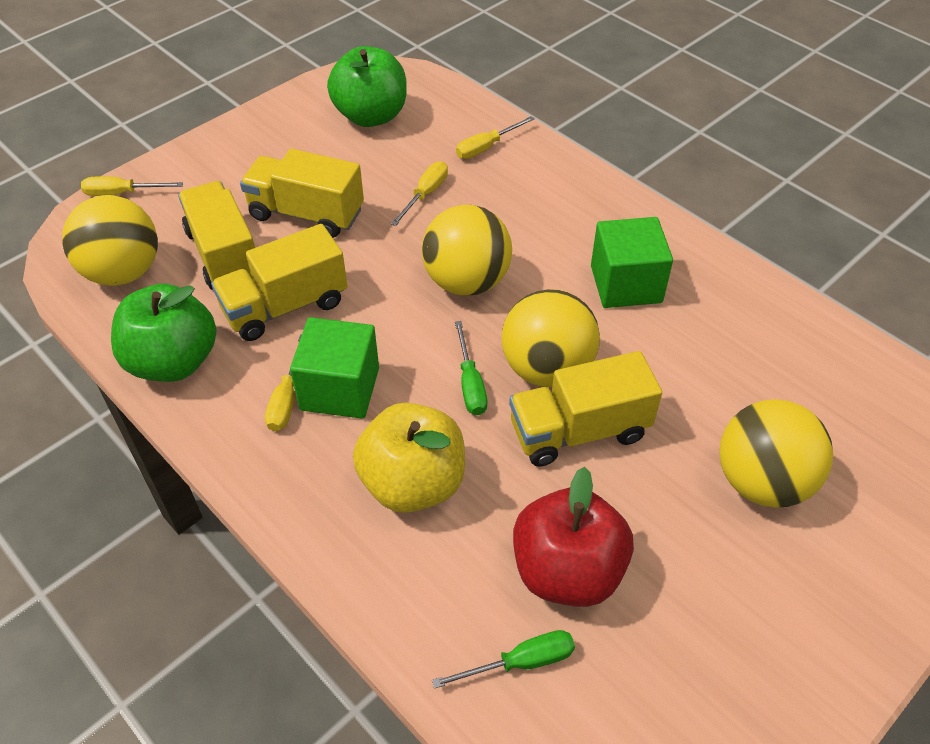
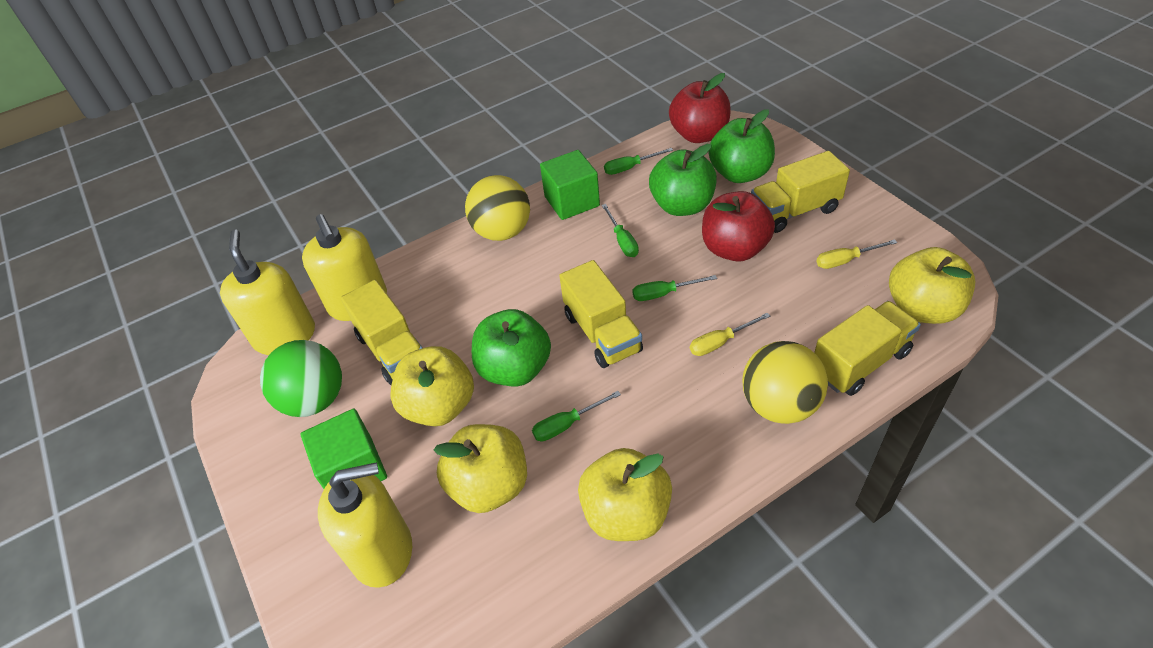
green apple: [111,283,216,382] [327,46,407,127] = 2 -> [472,309,551,387] [649,144,717,216] [708,109,775,183] = 3
green ball: none = 0 -> [260,340,342,417] = 1
green screwdriver: [432,630,575,689] [455,321,487,415] = 2 -> [532,391,621,441] [602,204,639,257] [604,148,673,175] [632,275,717,301] = 4
red apple: [513,467,634,607] = 1 -> [669,73,730,143] [702,191,775,261] = 2
yellow apple: [353,403,465,513] = 1 -> [391,346,474,426] [434,424,527,513] [578,448,672,541] [889,247,975,324] = 4
yellow ball: [62,195,158,286] [422,205,512,296] [502,289,600,387] [719,399,833,508] = 4 -> [465,175,530,241] [742,341,828,424] = 2
yellow screwdriver: [81,176,183,196] [265,334,302,431] [391,161,448,226] [456,116,534,159] = 4 -> [690,313,770,356] [816,239,897,269] = 2
yellow soap dispenser: none = 0 -> [220,230,315,355] [302,214,387,321] [318,462,412,588] = 3

